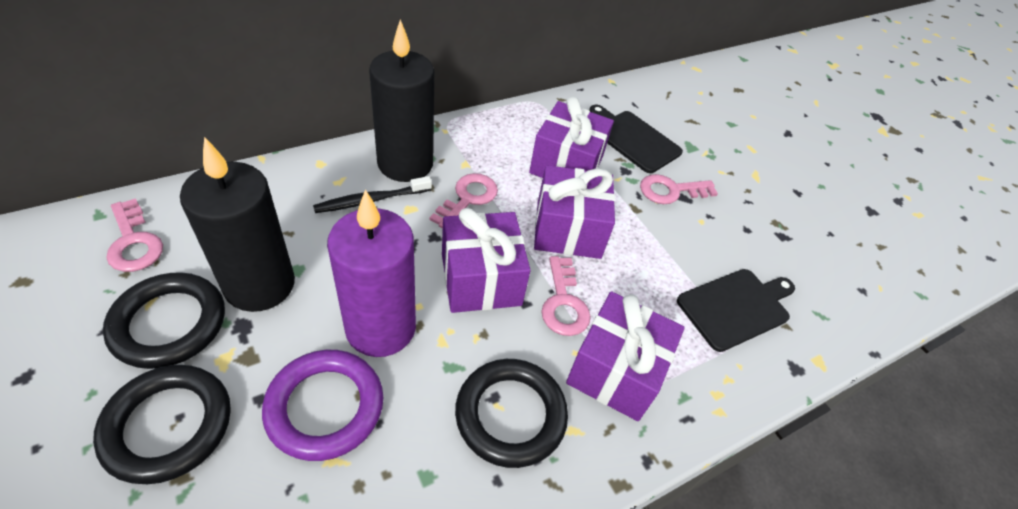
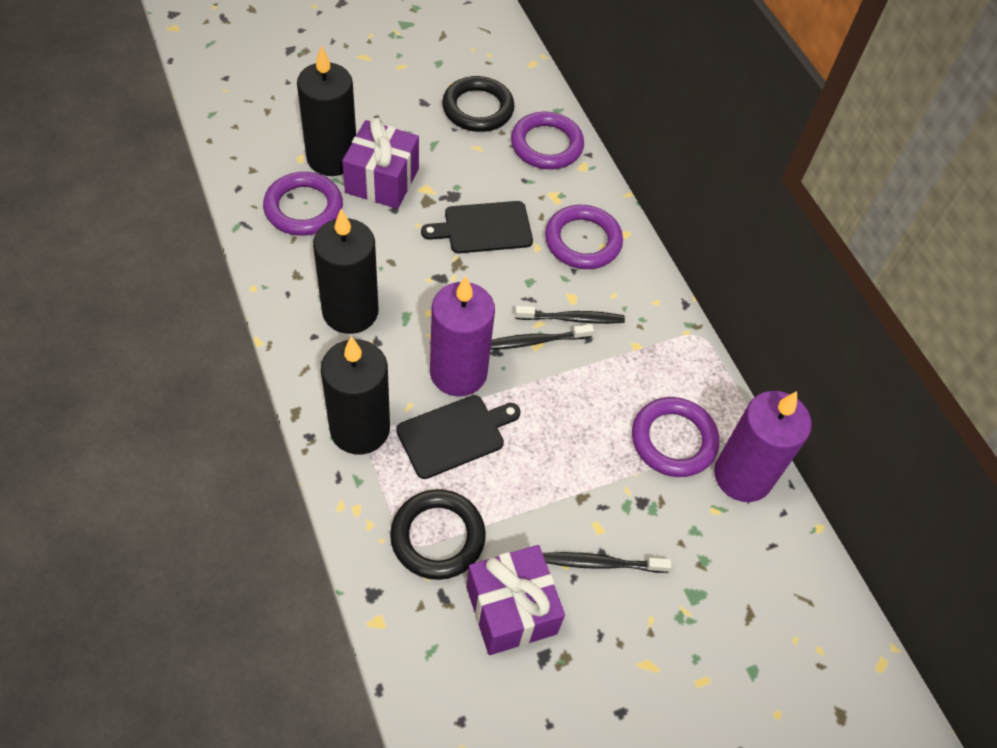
black candle: [180,137,295,312] [369,19,434,182] = 2 -> [297,45,356,176] [313,209,378,334] [321,336,390,455] = 3
black ring: [93,365,231,484] [103,272,225,369] [455,359,568,468] = 3 -> [390,489,486,580] [442,76,515,132] = 2
black toothbrush: [313,176,432,213] = 1 -> [490,324,594,350] [515,306,625,324] [543,552,671,573] = 3
pink key: [106,198,163,272] [430,173,498,229] [541,256,591,336] [640,174,718,204] = 4 -> none = 0
purple candle: [327,189,416,357] = 1 -> [430,276,495,397] [714,391,812,502] = 2
purple gift: [442,208,531,313] [529,97,614,178] [534,165,615,259] [566,291,685,421] = 4 -> [342,117,419,209] [466,545,565,655] = 2
purple ring: [262,350,383,461] = 1 -> [263,172,343,236] [511,112,584,169] [545,205,623,269] [632,397,719,477] = 4

